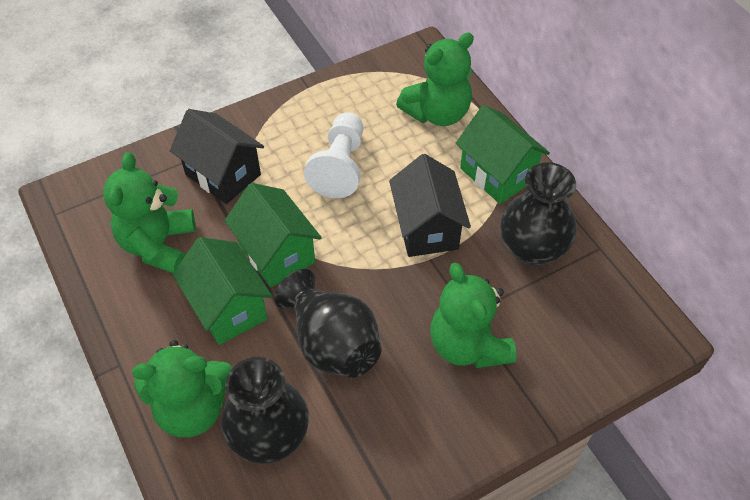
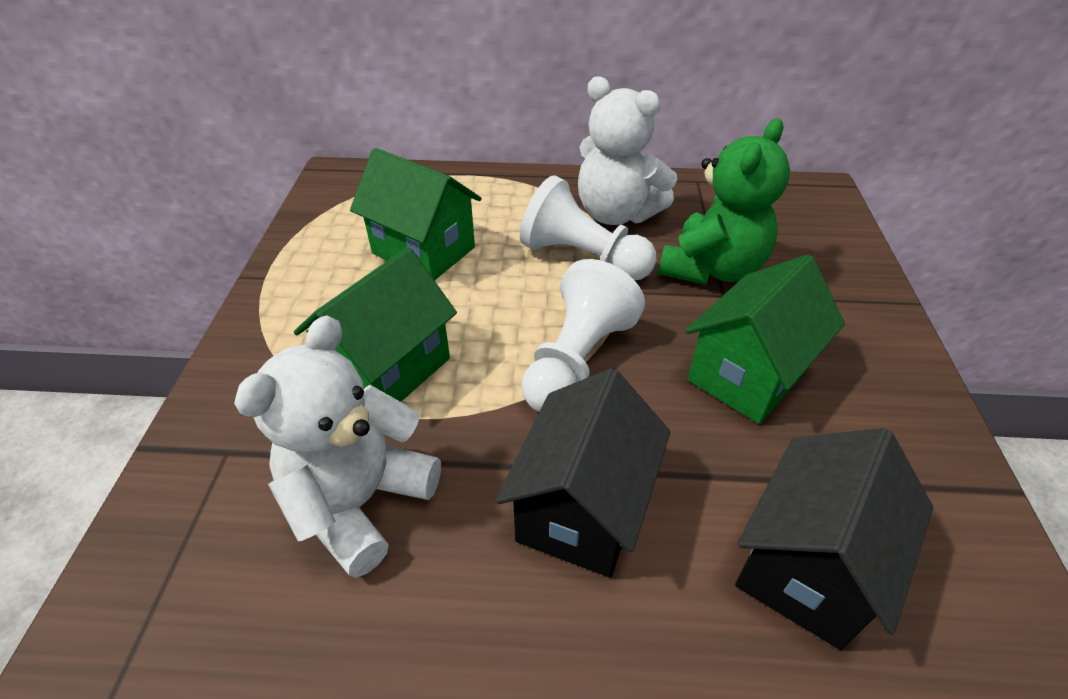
black vase: [221,357,309,464] [274,269,382,378] [500,162,577,266] = 3 -> none = 0
green teddy bear: [103,152,195,273] [132,340,233,437] [396,32,474,126] [430,263,517,368] = 4 -> [658,118,790,285] = 1
white pawn: [304,112,363,198] = 1 -> [520,175,657,281] [521,259,645,412] = 2
white teddy bear: none = 0 -> [234,316,441,578] [578,76,677,225] = 2

